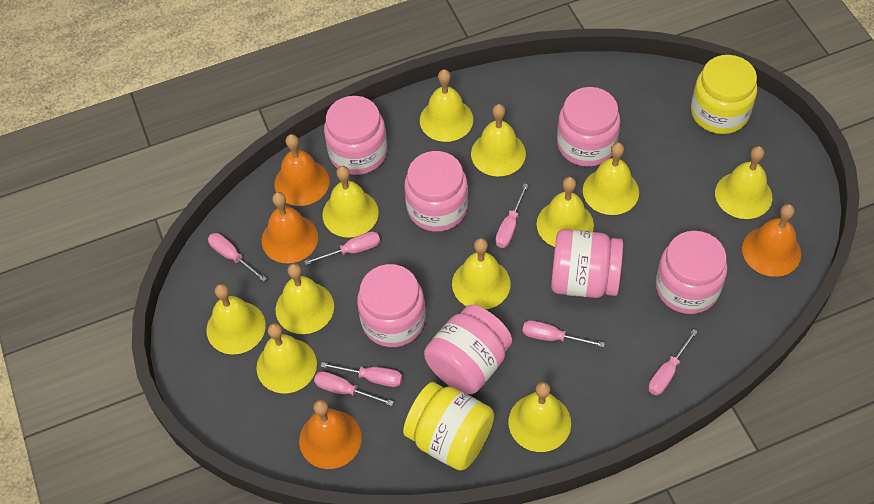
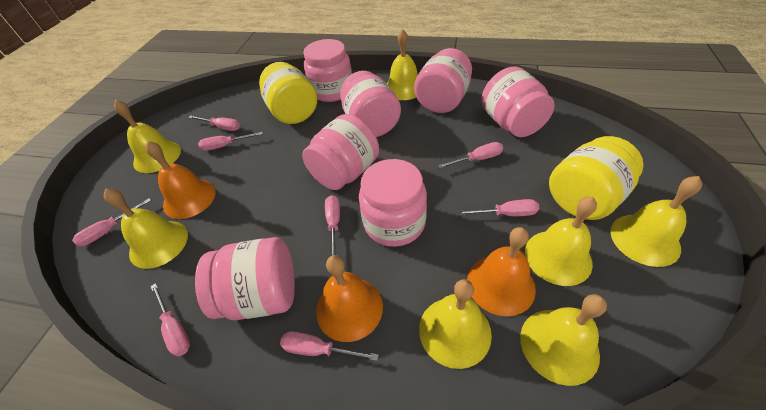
orange bell: [262,192,318,264] [274,134,330,206] [299,400,362,469] [742,204,801,277] = 4 -> [145,141,216,219] [316,255,383,342] [467,227,536,317] = 3
pink screwdriver: [208,233,267,282] [304,231,380,265] [314,371,394,406] [320,362,402,387] [496,183,528,248] [523,320,605,347] [649,329,698,395] = 7 -> [72,198,151,247] [151,283,190,357] [189,116,240,131] [198,132,263,151] [280,332,379,361] [325,195,340,255] [438,142,503,168] [458,199,539,216] = 8
yellow bell: [207,284,266,354] [256,323,317,393] [275,263,334,334] [322,166,379,238] [420,69,473,142] [452,238,511,309] [471,104,526,176] [508,382,571,452] [537,177,594,247] [583,142,639,215] [715,146,772,219] = 11 -> [104,189,188,269] [114,100,181,173] [386,29,418,100] [419,279,492,369] [520,294,607,386] [525,197,597,286] [610,176,702,267] = 7

